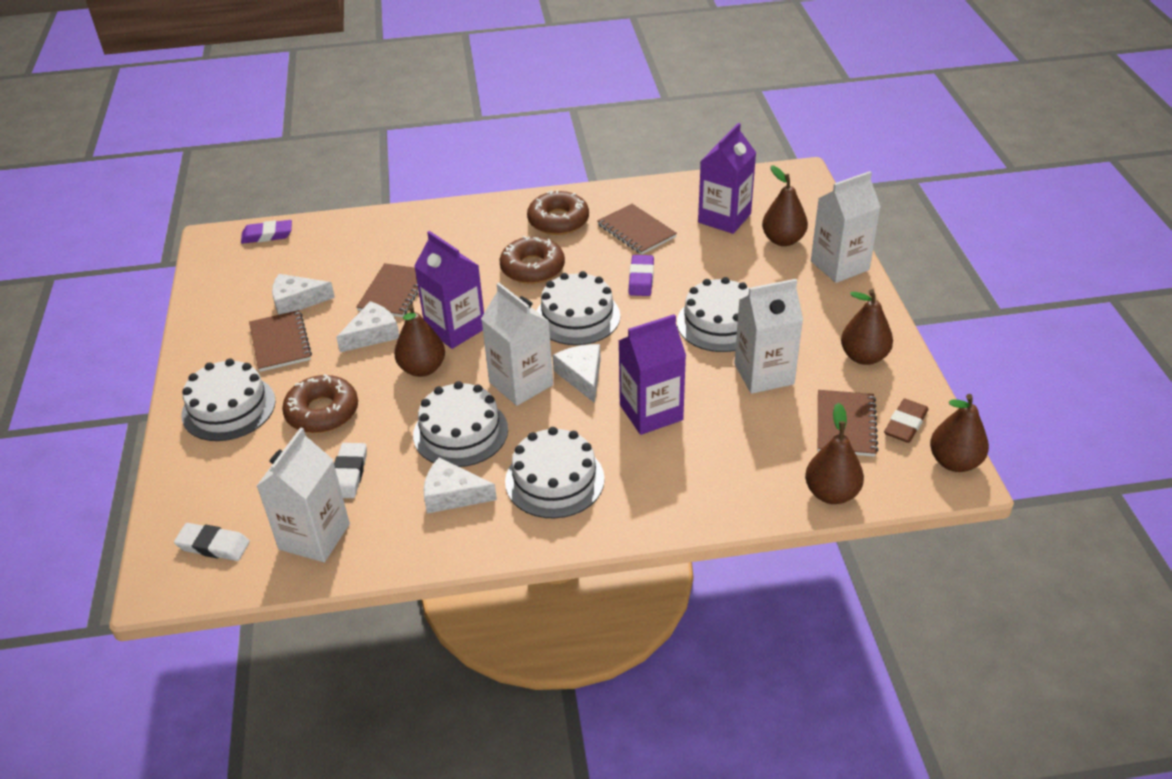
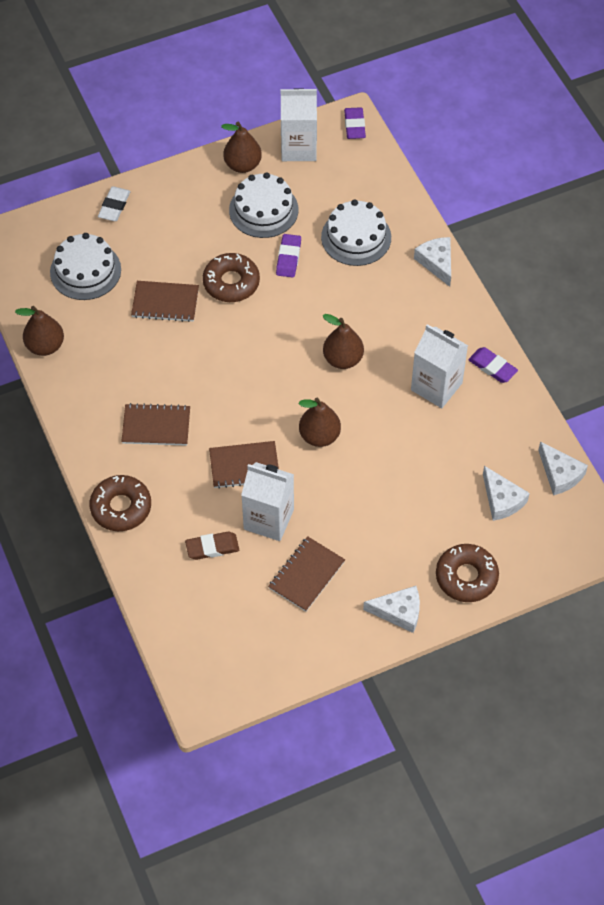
brown pear: [394,304,445,377] [762,165,808,246] [805,403,864,504] [841,289,893,365] [930,394,989,472] = 5 -> [15,306,64,356] [221,122,262,173] [299,398,341,447] [323,314,364,369] = 4
purple carton: [414,231,484,349] [619,314,686,435] [698,123,756,234] = 3 -> none = 0
purple eraser: [241,220,292,244] [629,255,654,296] = 2 -> [276,234,301,277] [344,107,366,139] [468,347,518,383] = 3
white cake: [181,358,276,441] [413,381,508,467] [505,427,605,518] [536,271,620,345] [677,277,749,352] = 5 -> [50,233,121,300] [229,172,298,238] [321,199,391,266] = 3
white carton: [257,427,350,562] [481,283,553,406] [734,279,803,394] [811,171,881,283] = 4 -> [241,462,294,541] [281,88,317,161] [411,324,468,408] = 3
white eraser: [174,523,250,561] [334,443,367,498] = 2 -> [98,187,130,221] = 1

